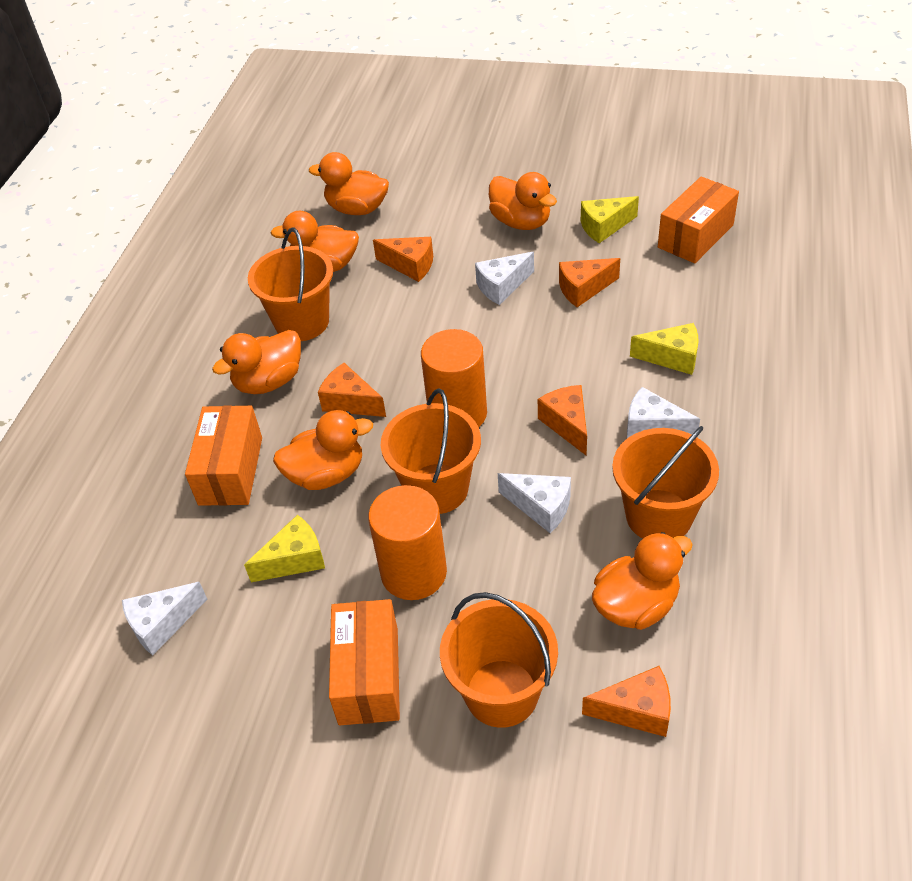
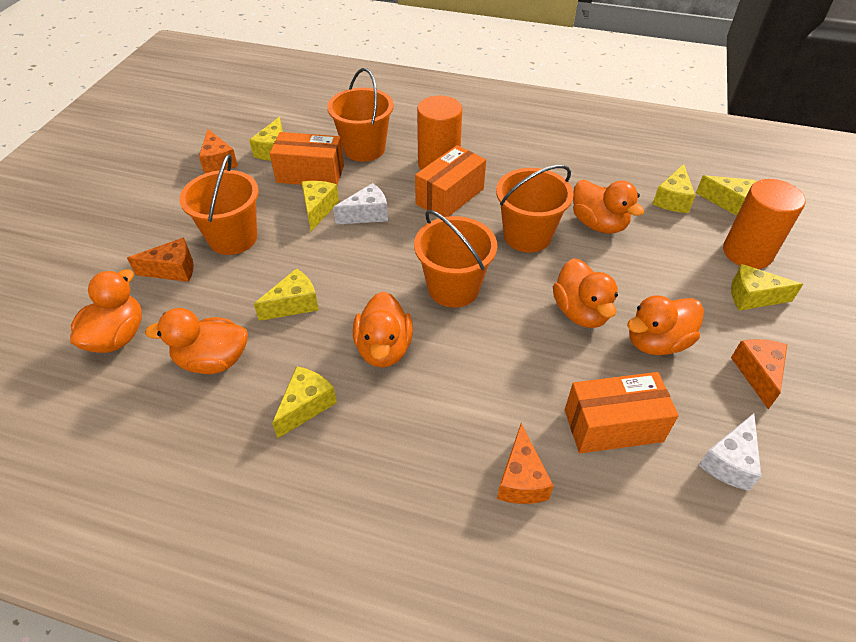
orange cheese: [318,363,386,417] [373,237,433,282] [538,385,587,455] [559,258,620,307] [582,666,671,737] = 5 -> [127,238,193,282] [199,129,238,174] [497,423,554,504] [731,339,788,409] = 4
white cheese: [122,582,207,655] [475,252,534,305] [498,473,571,533] [627,387,700,438] = 4 -> [333,183,388,225] [699,413,761,491] = 2
yellow cheese: [244,515,325,582] [581,196,639,243] [630,323,698,375] = 3 -> [249,117,283,161] [254,268,319,321] [272,366,337,438] [301,181,339,231] [653,164,696,213] [696,175,756,216] [731,264,803,311] = 7

